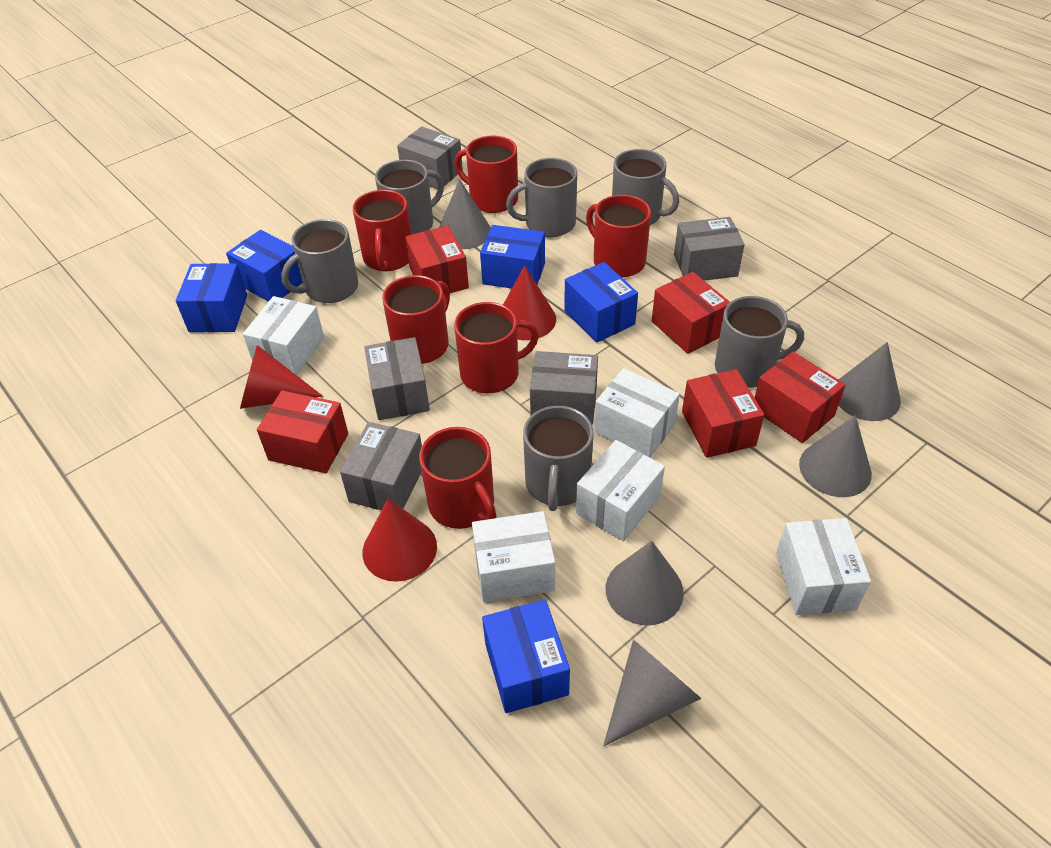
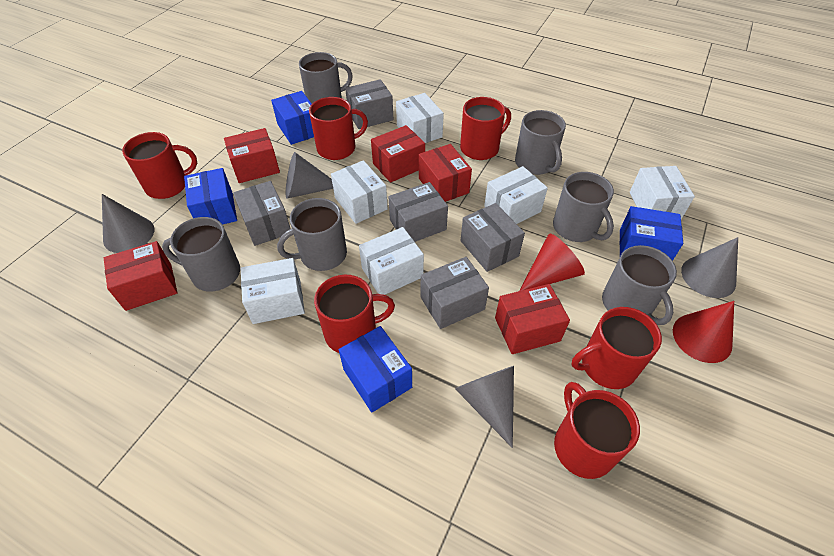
blue box: [176,263,247,332] [226,230,303,302] [480,225,545,288] [482,600,570,713] [564,262,638,343] = 5 -> [184,168,237,225] [271,91,314,145] [339,326,412,413] [619,206,683,261] = 4
grey cone: [439,179,491,249] [603,639,702,746] [606,541,684,625] [799,416,872,497] [838,342,901,421] = 5 -> [102,194,154,253] [286,152,333,198] [455,366,514,448] [681,237,738,298] = 4
red cone: [240,345,323,409] [363,499,437,582] [503,265,556,340] = 3 -> [519,234,585,291] [673,301,734,363] = 2
white box: [243,296,324,375] [472,511,555,602] [576,440,665,542] [594,368,680,458] [776,518,871,615] = 5 -> [241,258,305,324] [331,160,388,224] [359,227,424,295] [396,93,444,143] [484,166,548,224] [630,166,695,219] = 6

